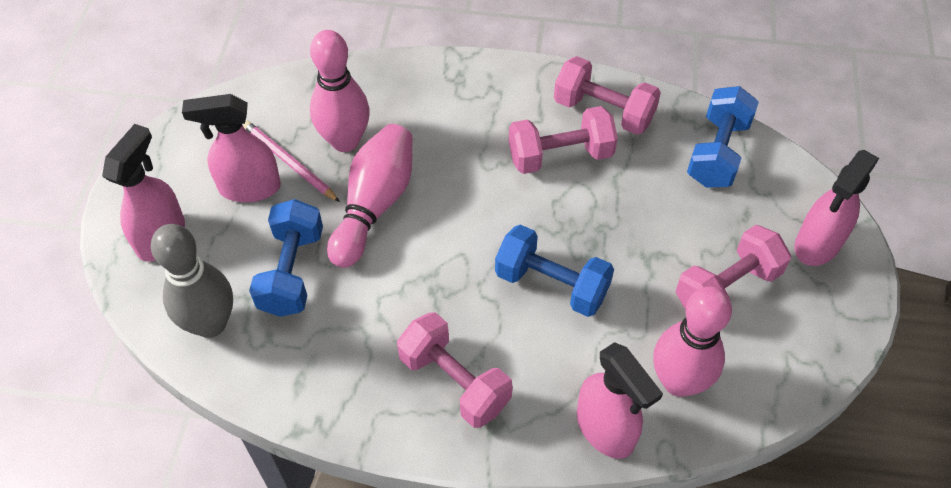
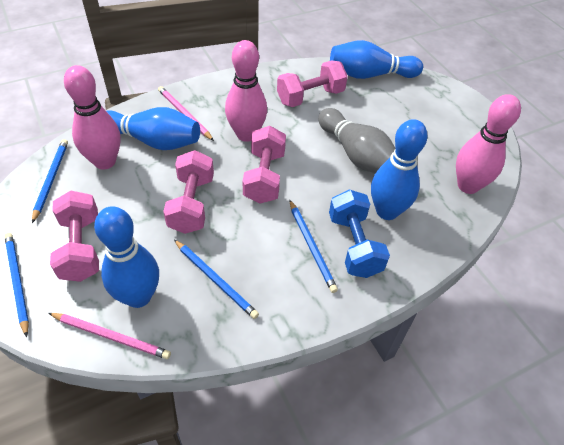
blue bowling pin: none = 0 -> [94,206,159,308] [106,107,200,150] [330,40,423,79] [371,119,428,220] = 4
blue dumbbell: [249,199,323,317] [495,225,614,317] [687,86,759,188] = 3 -> [329,189,390,278] = 1
blue pencil: none = 0 -> [4,233,29,337] [32,139,68,223] [174,240,259,319] [290,200,338,293] = 4
pink pencil: [242,120,340,202] = 1 -> [49,313,171,359] [158,86,214,141] = 2
pink spray bottle: [102,124,185,262] [182,94,281,202] [577,342,663,459] [794,150,879,266] = 4 -> none = 0

